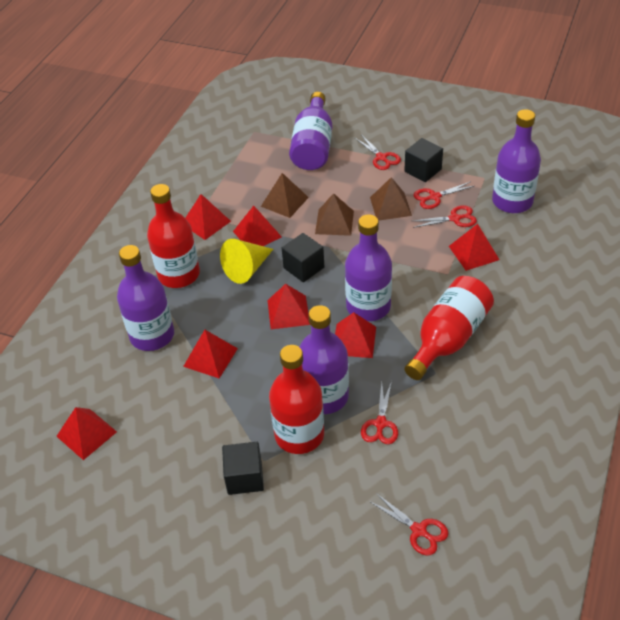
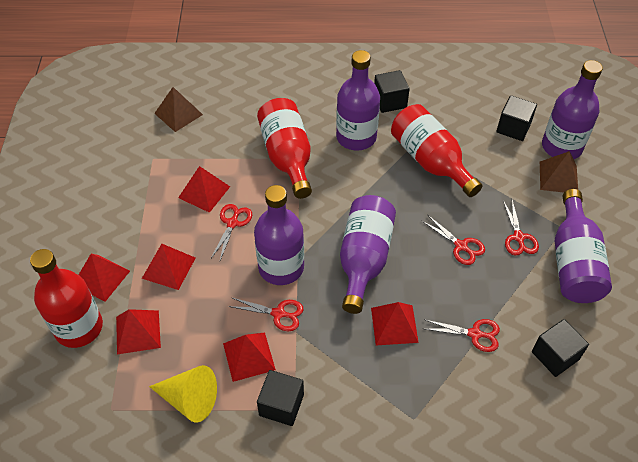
black cube: [222,442,264,495] [282,233,324,282] [404,138,443,182] = 3 -> [257,370,304,426] [374,70,410,113] [496,95,537,141] [532,319,589,377] = 4
brown pyramid: [261,173,309,218] [315,193,354,236] [370,177,412,221] = 3 -> [154,87,203,132] [540,151,578,192] = 2
red pyramid: [56,407,117,460] [183,330,238,378] [185,194,231,240] [233,206,282,246] [267,284,310,329] [335,312,376,358] [449,224,499,271] = 7 -> [79,254,130,302] [116,309,161,354] [142,244,195,290] [178,166,230,213] [223,333,276,382] [371,302,419,345] = 6

